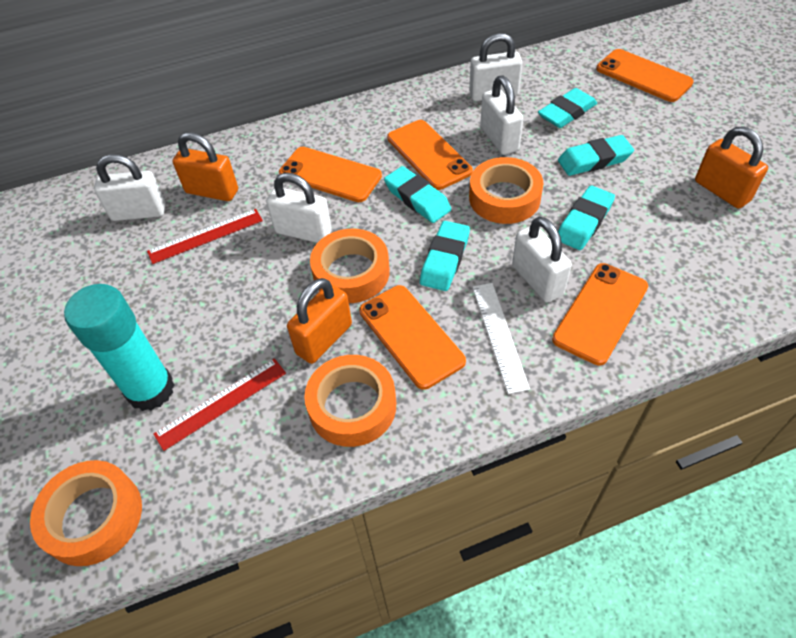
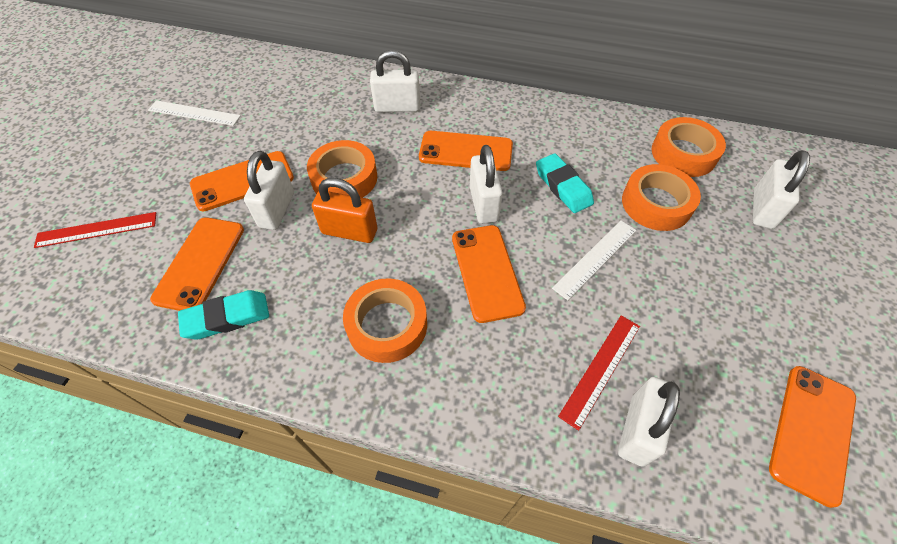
orange padlock: [172,132,238,201] [287,278,352,364] [695,126,768,209] = 3 -> [312,178,377,243] = 1
turquoise eraser: [384,166,452,223] [420,221,470,291] [538,88,597,128] [558,135,634,176] [558,186,615,250] = 5 -> [178,290,269,339] [536,153,594,213] = 2
turquoise glue stick: [64,284,175,411] = 1 -> none = 0
white ruler: [472,283,530,394] = 1 -> [148,100,241,126] [552,220,636,300] = 2

